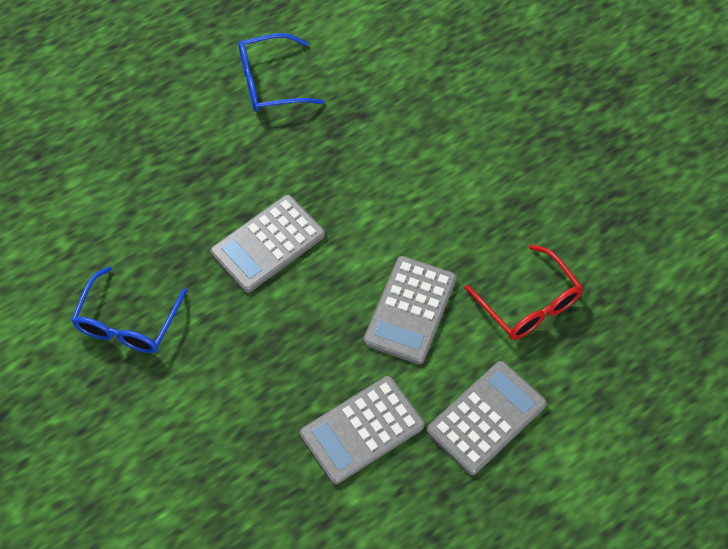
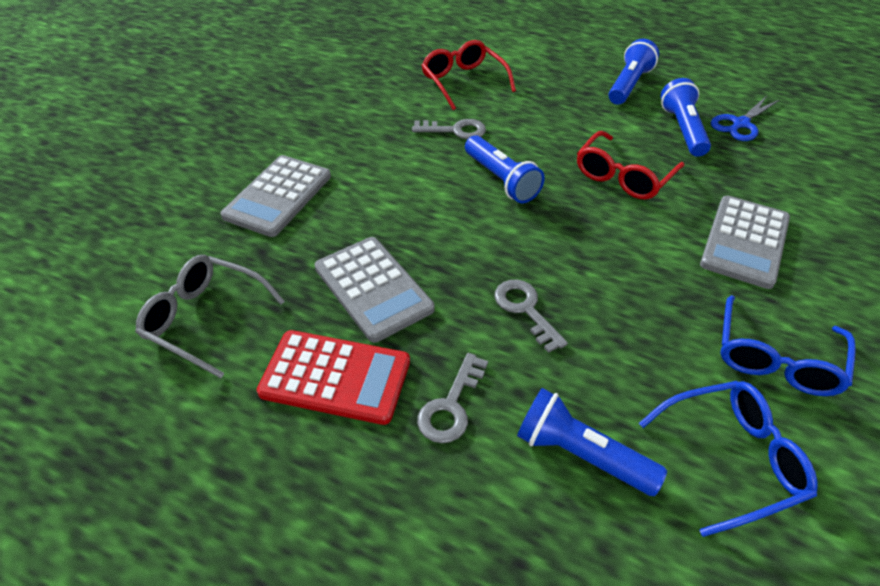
blue flashlight: none = 0 -> [465,135,545,203] [517,388,667,496] [608,39,659,105] [661,78,711,157] = 4
blue scissors: none = 0 -> [711,96,779,141] = 1
grey calculator: [210,195,325,293] [300,376,424,484] [363,256,456,364] [427,361,547,475] = 4 -> [221,155,331,237] [315,237,435,343] [700,196,790,289] = 3
grey glasses: none = 0 -> [135,255,285,378] = 1
grey key: none = 0 -> [412,119,486,140] [417,353,488,443] [494,280,568,353] = 3
red calculator: none = 0 -> [257,330,410,425] = 1
red glasses: [464,245,583,340] = 1 -> [421,40,516,110] [577,131,684,199] = 2

